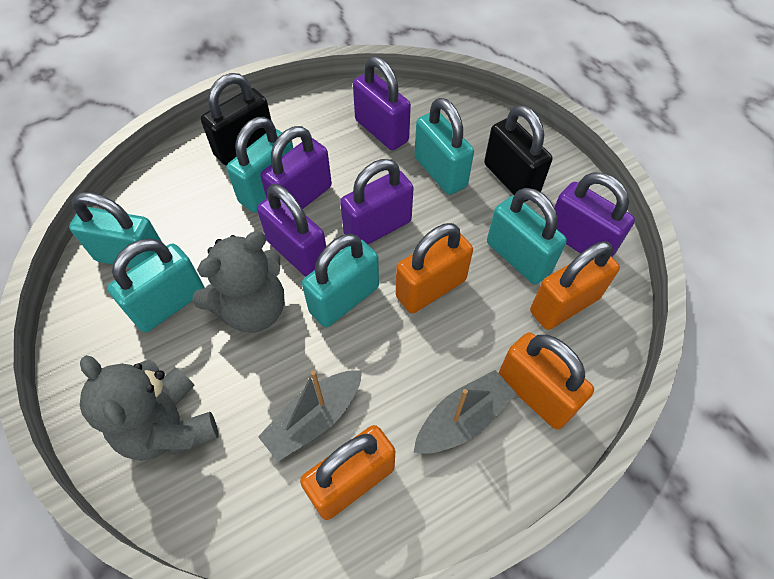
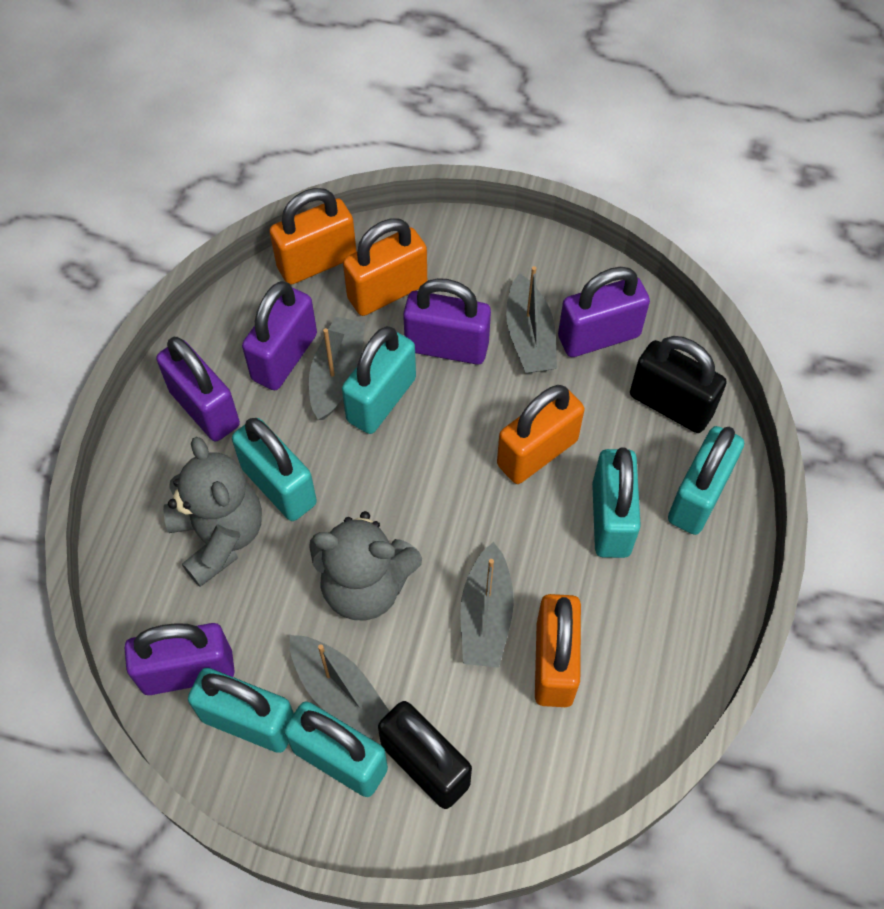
grey boat: [258,370,362,461] [413,370,517,454] = 2 -> [290,635,390,739] [309,317,365,420] [460,542,514,668] [506,266,557,373] = 4

